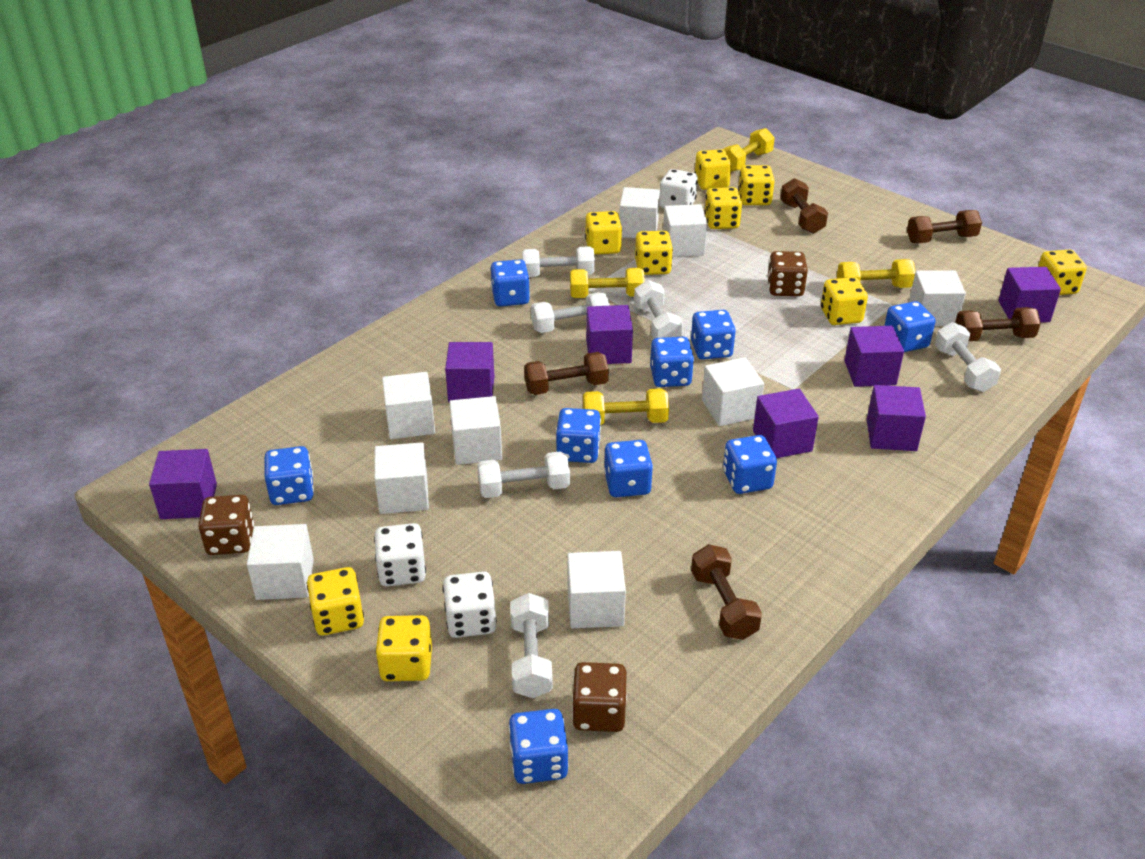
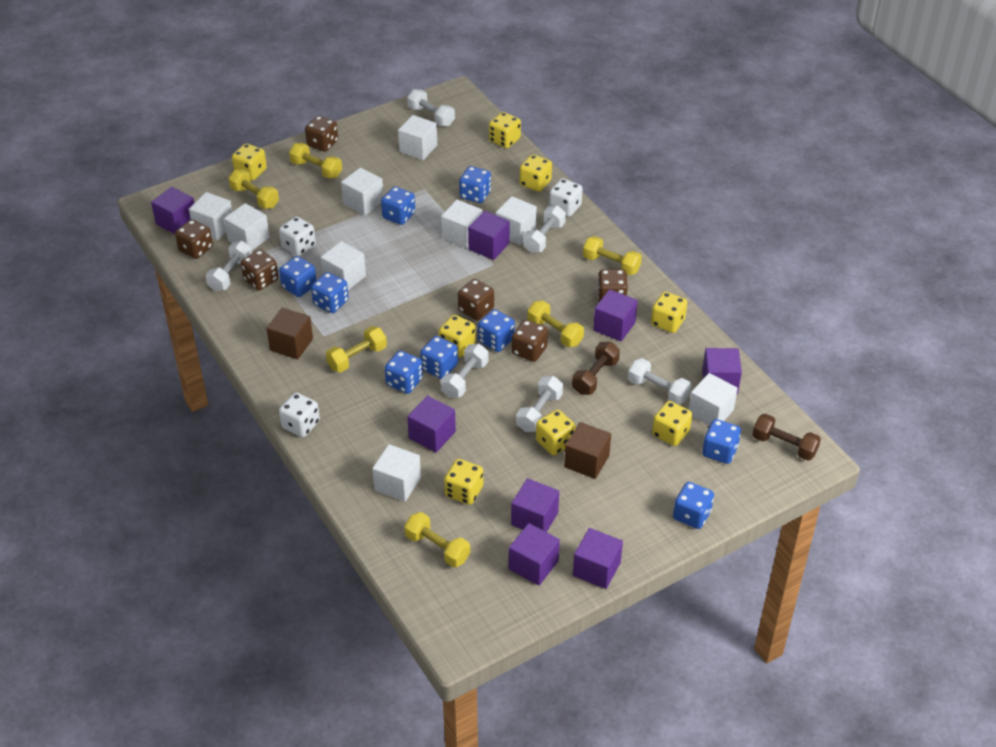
brown cube: none = 0 -> [266,308,313,360] [564,422,611,479] = 2
brown dice: [198,495,254,555] [572,662,627,732] [767,251,808,296] = 3 -> [175,219,213,259] [241,249,278,290] [305,116,338,152] [458,279,494,321] [512,320,548,362] [597,269,628,302] = 6
brown dumbbell: [524,352,609,395] [691,544,762,640] [780,178,828,234] [907,210,982,243] [955,307,1041,341] = 5 -> [572,342,620,395] [752,414,821,461] = 2
purple cube: [149,449,217,519] [445,342,494,402] [586,305,633,364] [753,389,819,458] [844,326,904,387] [867,385,926,451] [998,267,1061,323] = 7 -> [151,187,194,234] [407,395,456,453] [468,211,510,260] [509,523,560,585] [511,478,559,532] [573,528,623,589] [593,289,638,342] [702,348,742,395] = 8
yellow dice: [307,567,364,635] [376,615,432,681] [585,211,622,255] [635,231,673,275] [695,149,731,190] [705,187,742,229] [738,165,775,205] [821,277,868,325] [1038,250,1087,295] = 9 -> [232,143,267,180] [439,315,476,357] [444,459,483,505] [489,112,521,148] [520,154,552,192] [536,410,576,455] [651,292,687,333] [652,401,692,446] = 8
yellow dumbbell: [570,268,645,298] [583,388,669,425] [722,128,775,172] [837,259,916,288] = 4 -> [229,169,279,209] [289,143,342,179] [326,326,387,372] [404,512,470,568] [527,301,584,347] [583,236,642,275] = 6

